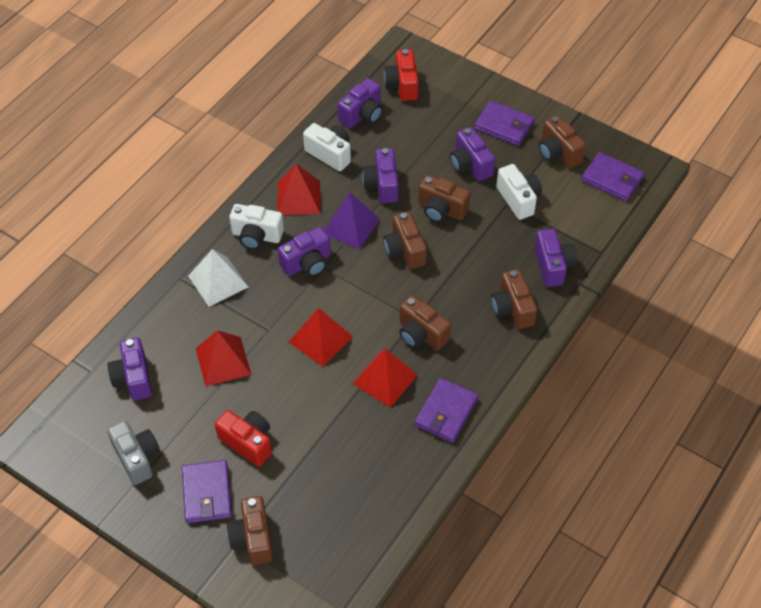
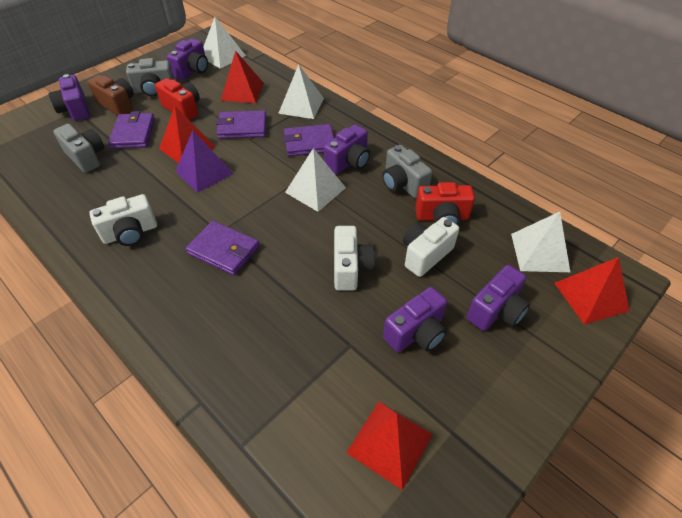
brown camera: [227,496,273,565] [383,211,427,269] [399,295,451,351] [418,175,470,222] [491,269,537,329] [539,115,586,168] = 6 -> [87,75,134,115] = 1
grey camera: [107,420,160,485] = 1 -> [53,124,105,173] [126,58,175,96] [382,145,432,198] = 3
purple camera: [107,337,152,400] [278,227,331,276] [338,78,383,128] [362,148,398,203] [450,127,495,181] [534,229,577,287] = 6 -> [49,74,90,121] [167,39,208,80] [324,124,370,174] [383,287,447,352] [467,265,530,331] = 5
white pyramid: [188,249,248,307] = 1 -> [203,17,246,69] [278,64,324,119] [285,148,346,212] [511,212,570,272] = 4

